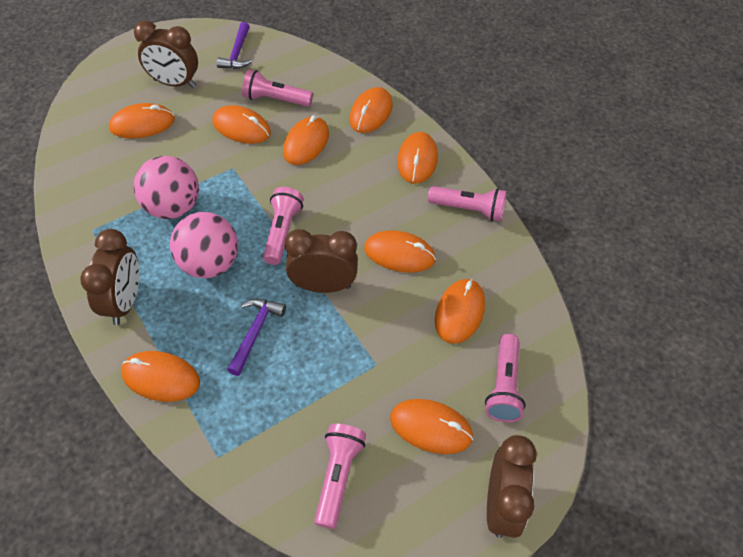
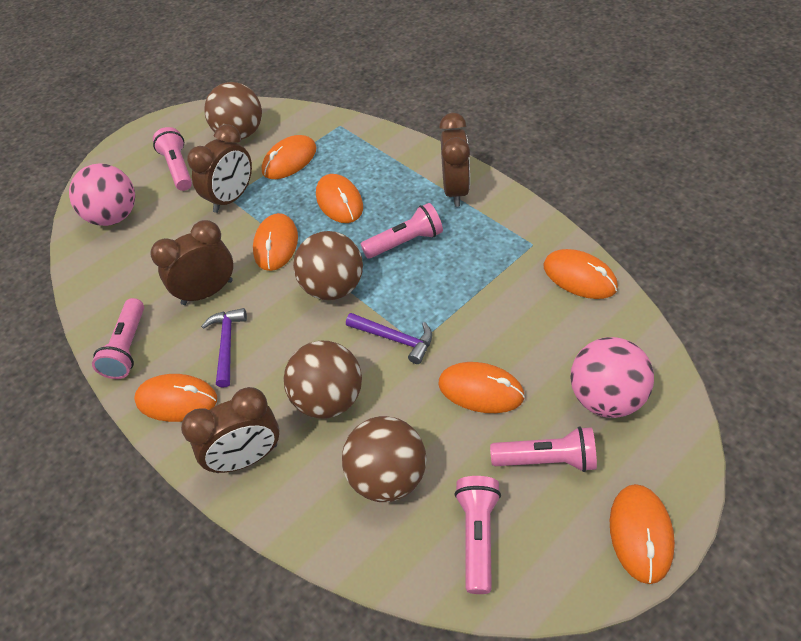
brown ball: none = 0 -> [204,82,262,140] [284,341,362,419] [293,231,363,300] [342,416,426,502] = 4
orange mouse: [109,103,175,138] [121,351,200,402] [212,105,271,144] [283,115,329,165] [349,87,393,133] [364,230,436,273] [390,399,473,454] [397,132,438,184] [435,279,485,344] = 9 -> [134,374,217,422] [253,213,298,271] [262,135,317,179] [316,174,363,223] [438,362,525,413] [544,249,618,299] [610,484,675,584] = 7

